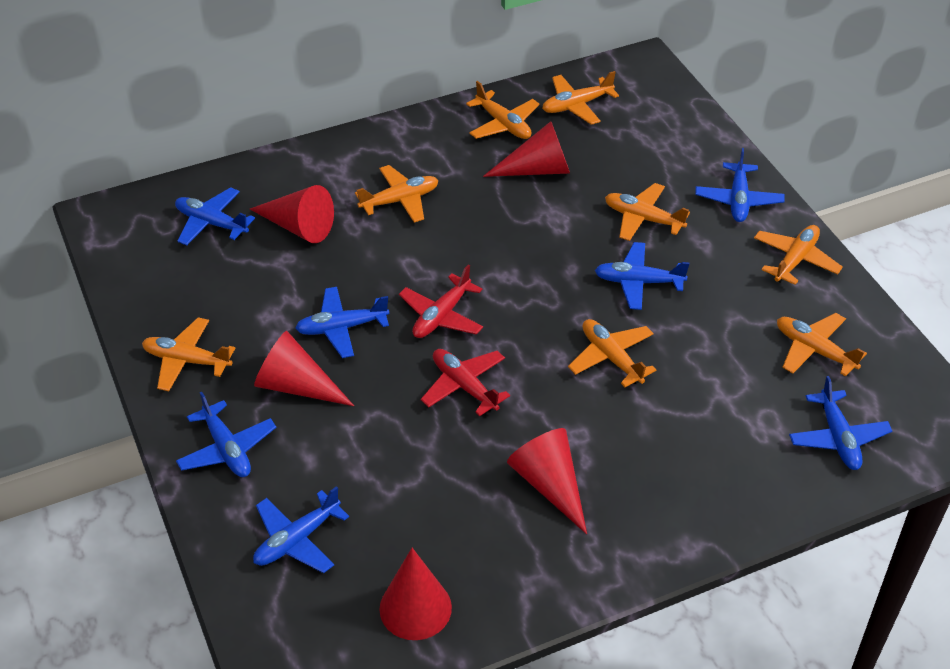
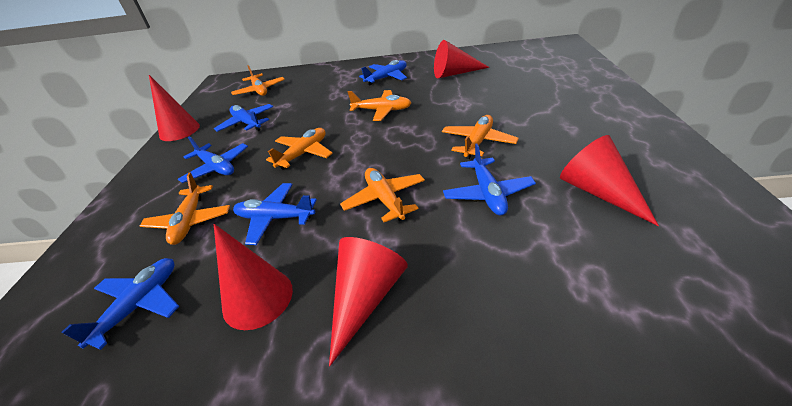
blue plane: [175,187,255,246] [176,392,276,477] [253,486,349,573] [295,287,389,358] [595,242,690,310] [695,148,785,222] [789,376,892,470] = 7 -> [61,258,179,350] [178,136,248,183] [214,104,273,132] [233,183,317,245] [359,60,407,85] [443,144,536,215] = 6
orange plane: [142,317,235,391] [355,165,439,223] [466,81,540,139] [542,71,619,125] [568,319,656,387] [605,183,690,241] [754,225,843,285] [777,313,867,377] = 8 -> [140,172,230,245] [231,65,285,96] [266,128,333,170] [340,168,425,222] [348,90,411,121] [442,115,519,159] = 6
red plane: [399,264,483,338] [421,349,510,416] = 2 -> none = 0

